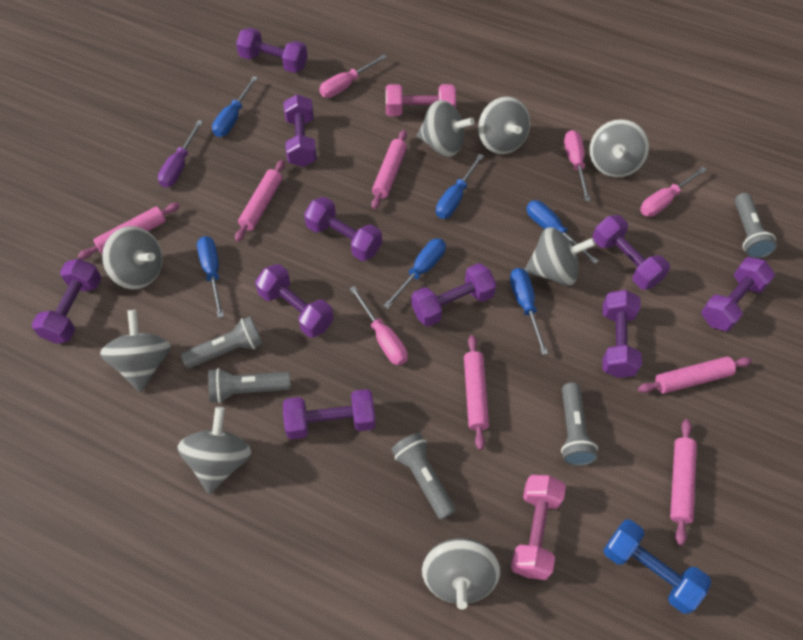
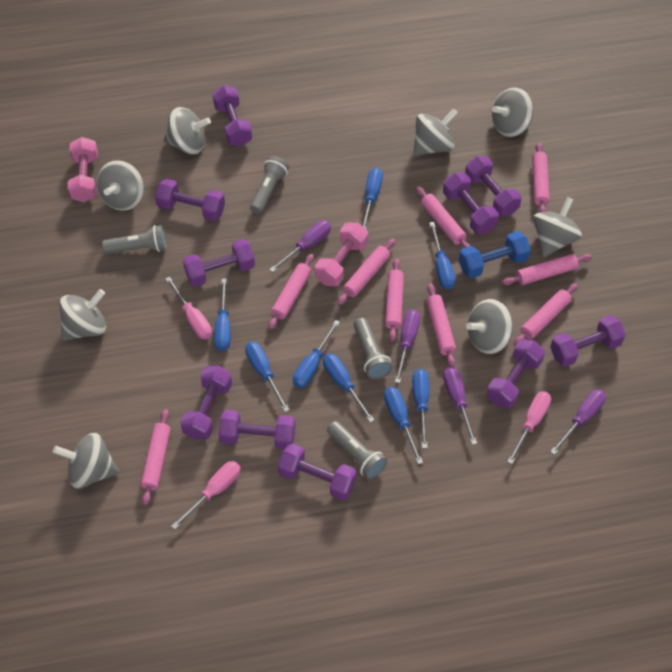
blue screwdriver: [197,236,224,318] [212,76,258,137] [383,239,446,309] [436,154,484,219] [510,268,548,355] [527,200,599,264] = 6 -> [214,279,231,351] [245,342,289,412] [293,320,340,388] [323,354,374,422] [362,168,383,229] [384,387,423,464] [412,369,429,448] [429,222,455,290] = 8
grey flashlight: [181,316,263,369] [208,368,291,403] [391,433,456,520] [561,382,598,466] [735,193,777,259] = 5 -> [102,225,167,254] [250,156,289,214] [327,421,387,480] [354,318,392,379] = 4
pink rolling pin: [78,203,180,259] [235,160,285,242] [371,130,407,209] [464,335,489,450] [638,357,752,394] [670,419,697,545] = 6 -> [141,409,171,506] [268,254,314,330] [337,238,396,305] [385,258,404,342] [416,186,470,248] [426,283,456,367] [502,254,592,285] [514,283,578,346] [532,142,550,213] = 9
pink screwdriver: [319,55,387,98] [350,286,408,365] [564,130,591,201] [640,167,707,217] = 4 -> [165,276,212,339] [171,461,241,530] [507,391,551,464] = 3
purple screwdriver: [158,120,203,188] = 1 -> [269,220,331,272] [395,310,420,383] [443,367,477,445] [550,390,606,455] = 4

